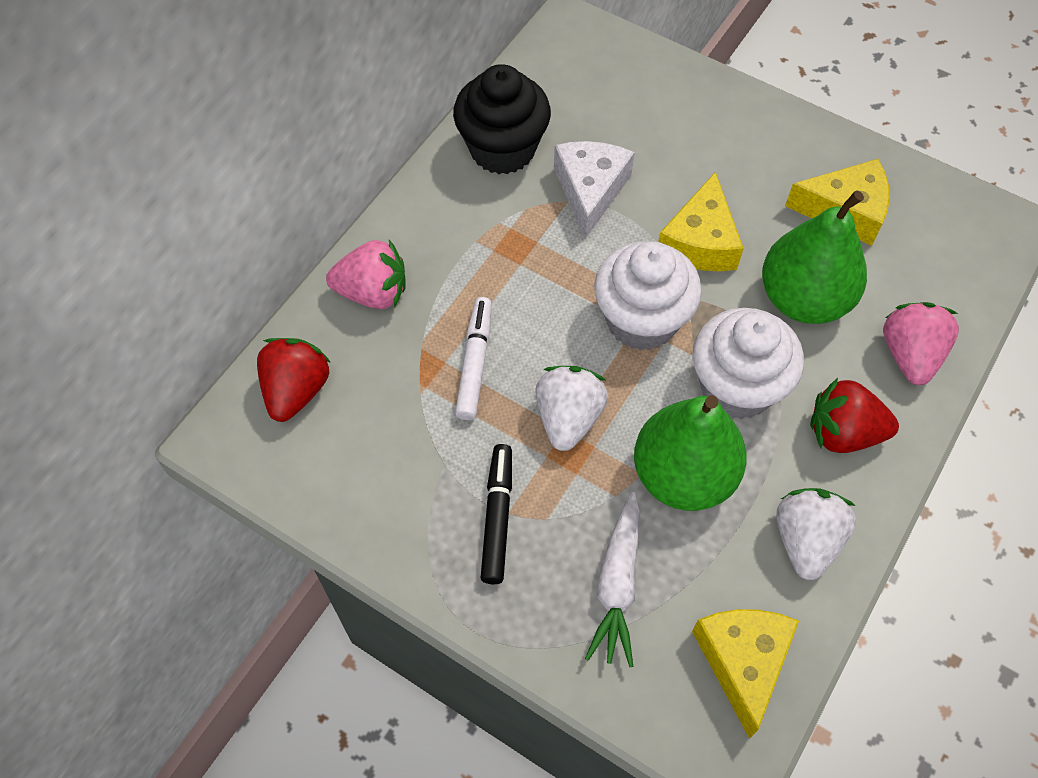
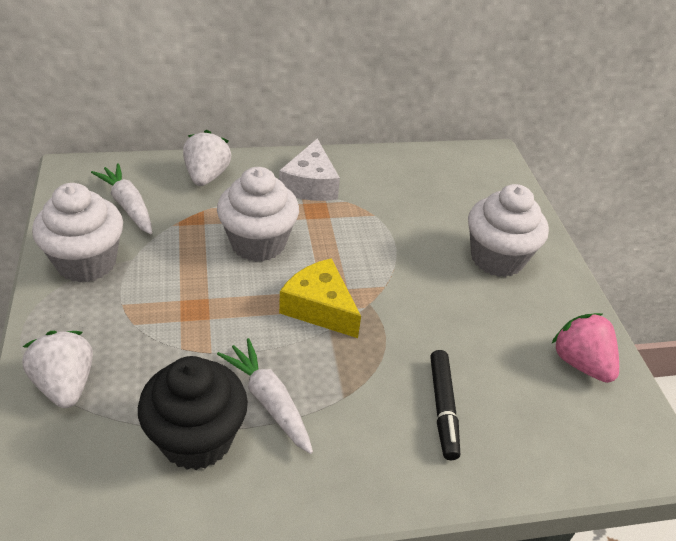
green pear: [634,395,747,511] [762,191,867,324] = 2 -> none = 0
pink strawberry: [326,240,406,309] [883,302,959,385] = 2 -> [552,313,619,383] = 1
red strawberry: [257,338,331,422] [810,378,899,453] = 2 -> none = 0
white carrot: [585,492,640,667] = 1 -> [91,163,152,234] [217,338,313,454] = 2
white cupcake: [594,241,702,351] [693,308,804,419] = 2 -> [32,183,123,283] [217,167,299,262] [468,184,549,277] = 3
white marker: [455,297,492,420] = 1 -> none = 0
yellow cheese: [658,172,744,271] [692,609,799,739] [785,159,890,246] = 3 -> [279,258,361,338] = 1

